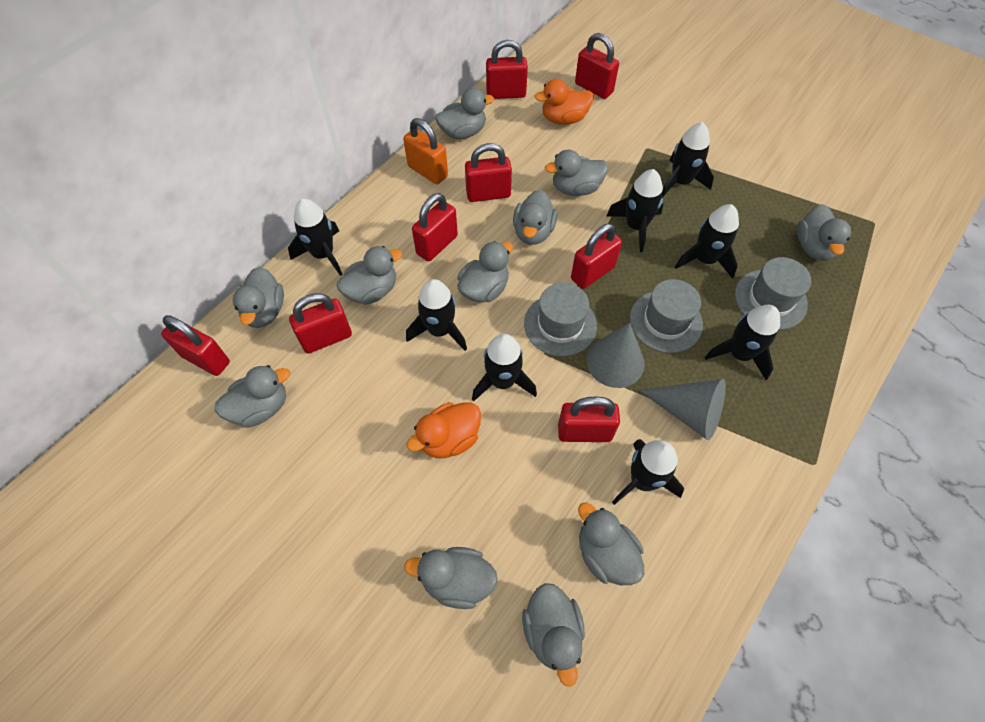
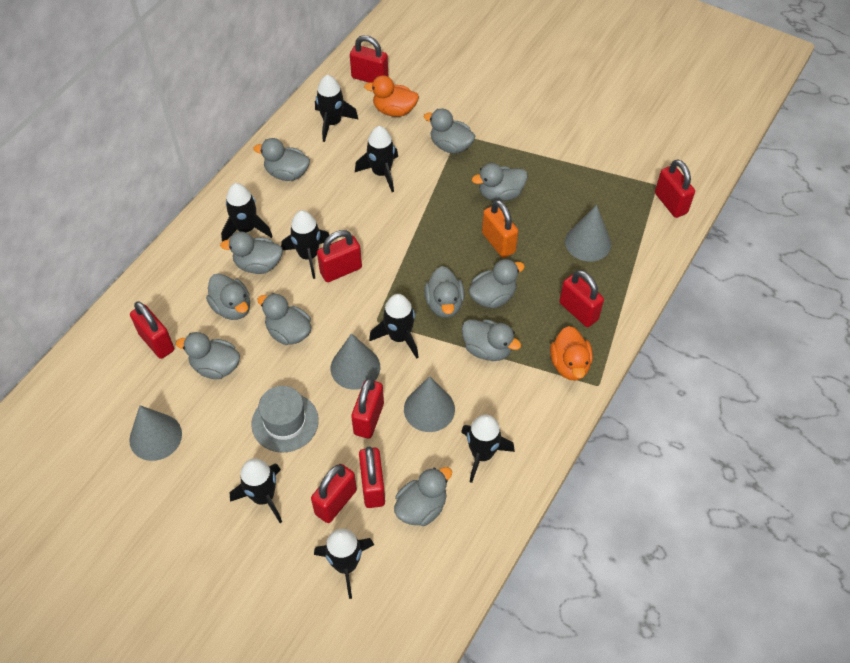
grey cone: [586,323,645,388] [639,379,726,440] = 2 -> [129,405,182,461] [331,333,380,390] [404,376,455,432] [565,205,611,261] = 4
grey hat: [524,282,597,356] [630,279,703,353] [735,257,811,330] = 3 -> [252,386,319,453] = 1

